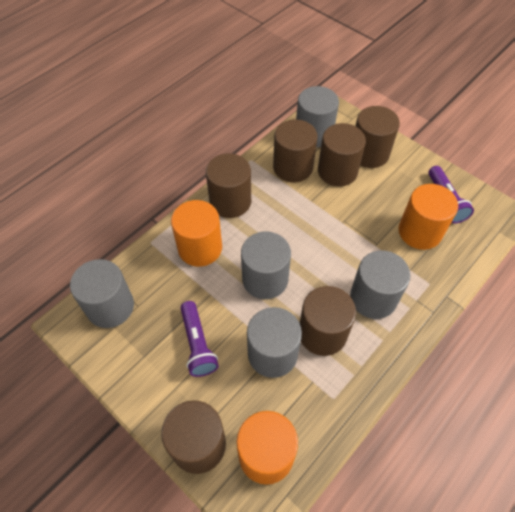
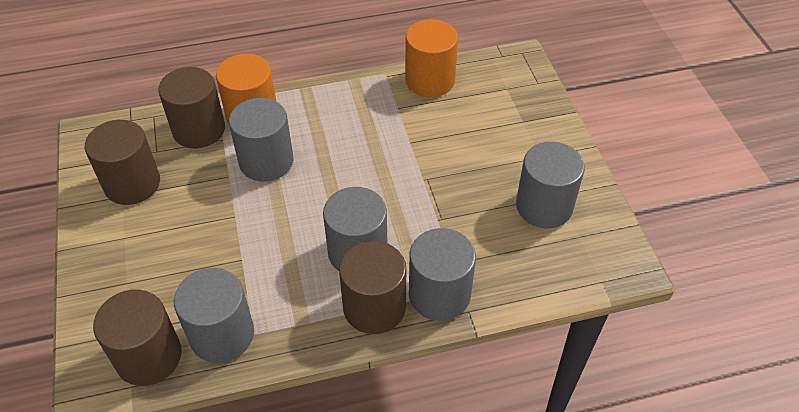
brown cylinder: [161,400,226,474] [206,153,251,218] [273,119,318,182] [300,286,356,356] [318,123,366,186] [356,106,400,168] = 6 -> [85,120,160,205] [93,290,182,386] [158,67,225,148] [339,241,406,334] = 4
orange cylinder: [171,200,222,267] [237,411,298,485] [399,184,458,250] = 3 -> [216,54,276,125] [405,19,458,97] = 2
purple flashlight: [180,301,219,377] [428,166,474,223] = 2 -> none = 0

